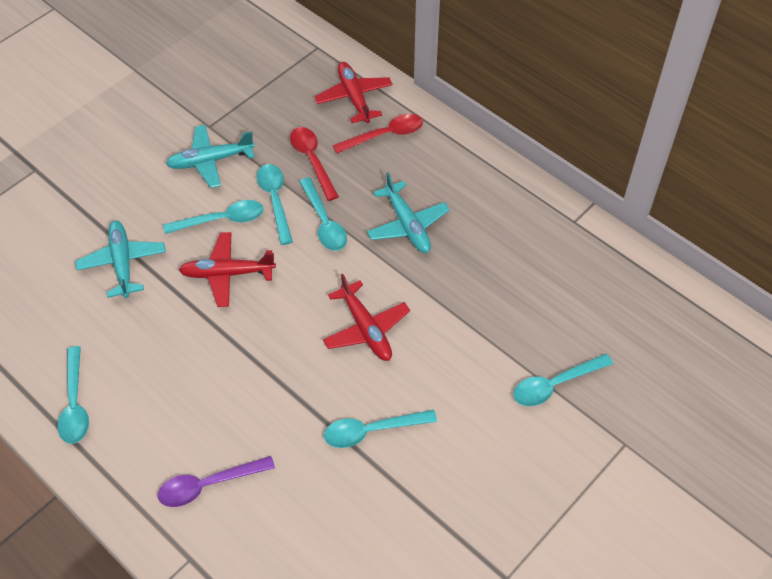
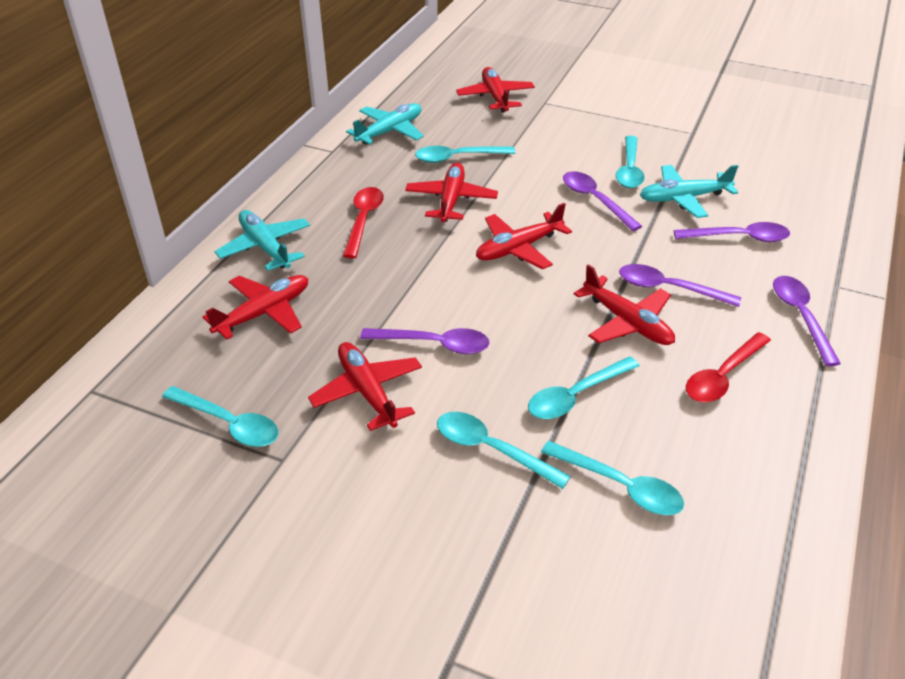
purple spoon: [158,456,275,507] = 1 -> [360,328,490,354] [563,171,642,231] [619,264,741,307] [674,222,790,242] [773,276,841,366] = 5
red plane: [179,232,276,307] [314,62,393,123] [323,274,410,361] = 3 -> [203,275,308,340] [308,342,422,431] [405,163,498,222] [456,67,535,113] [476,203,572,269] [574,264,675,345] = 6

